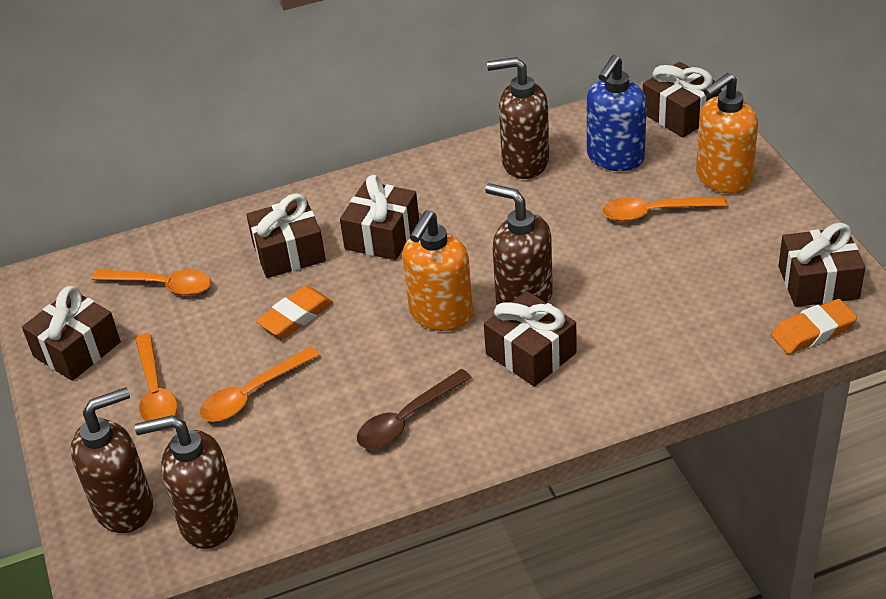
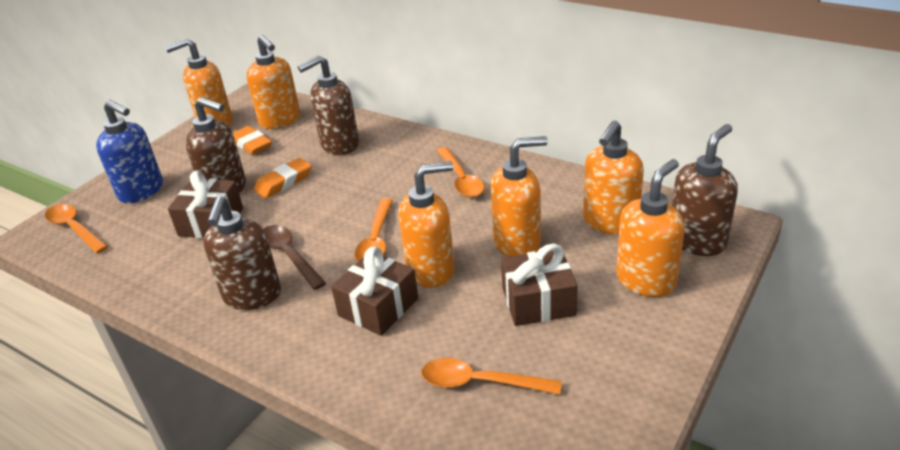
brown gift: [22,286,121,381] [246,194,326,278] [340,175,419,260] [484,291,577,386] [643,62,721,137] [778,223,865,307] = 6 -> [168,170,243,238] [331,246,418,336] [501,244,578,326] = 3
orange soap dispenser: [403,210,473,331] [696,73,758,194] = 2 -> [165,38,233,126] [247,35,300,129] [398,161,455,288] [491,136,548,257] [583,121,644,235] [616,159,685,297] = 6

